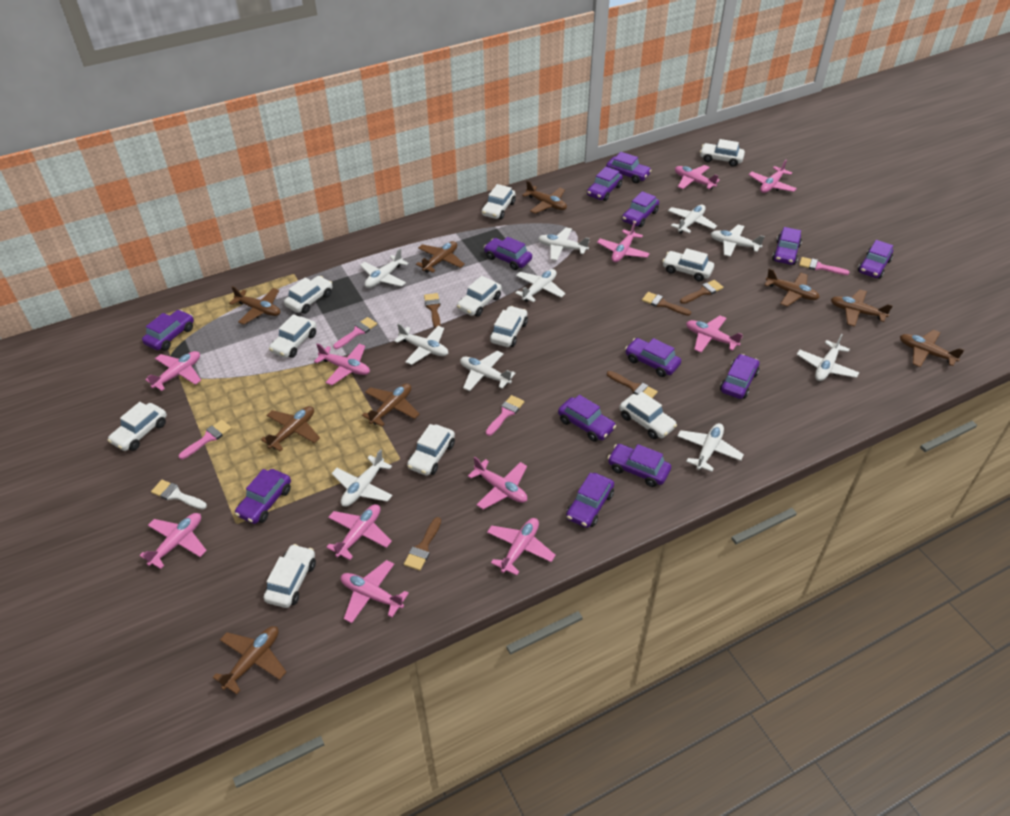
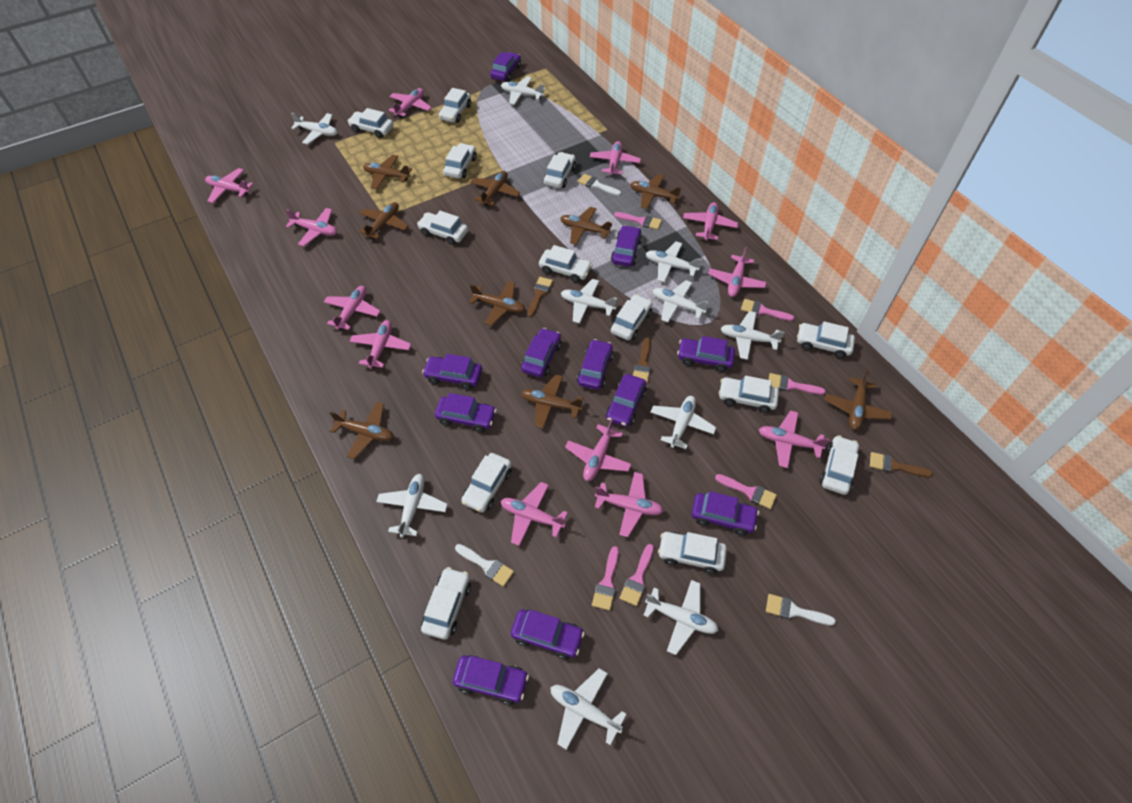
brown brush: [404,517,441,571] [424,293,441,328] [607,371,658,398] [642,292,691,316] [680,280,723,304] = 5 -> [527,277,553,317] [633,338,651,383] [870,452,933,477] = 3
pink brush: [179,420,232,459] [333,317,377,349] [486,395,524,436] [799,257,849,275] = 4 -> [592,546,619,611] [614,212,662,230] [620,544,654,606] [715,474,777,509] [741,299,795,321] [769,373,826,395] = 6
pink plane: [139,513,207,569] [145,351,201,391] [314,343,370,385] [326,504,392,560] [341,560,409,623] [468,457,527,510] [487,518,556,576] [597,222,650,262] [675,165,720,189] [686,315,743,352] [748,160,797,193] = 11 -> [205,168,253,203] [286,208,337,246] [324,286,381,330] [349,320,411,369] [389,88,432,118] [501,482,568,546] [565,419,632,481] [590,141,641,176] [595,472,664,537] [683,202,738,241] [708,247,767,297] [759,410,830,468] = 12
purple car: [142,310,194,351] [235,469,291,524] [484,237,532,270] [558,395,616,442] [566,473,614,528] [587,167,623,201] [606,152,652,183] [608,444,671,487] [622,191,659,227] [625,338,681,377] [720,354,759,399] [772,227,802,265] [858,240,893,279] = 13 -> [422,354,482,390] [435,393,497,432] [453,655,529,705] [490,52,521,82] [511,609,585,660] [521,328,561,378] [577,339,614,390] [606,374,647,427] [611,225,642,267] [677,336,735,372] [691,491,759,536] = 11
white brush: [151,480,207,510] = 1 -> [455,544,514,587] [578,174,621,196] [766,594,836,626] = 3
white car: [108,402,167,451] [264,544,316,608] [269,314,317,358] [284,276,332,314] [407,424,455,476] [457,276,502,317] [482,184,516,220] [490,306,528,347] [619,392,677,439] [662,248,714,282] [700,139,745,167] = 11 -> [347,108,394,138] [417,211,468,245] [421,567,471,640] [439,88,471,123] [443,143,477,179] [461,453,512,512] [539,245,592,283] [543,152,576,188] [611,294,653,340] [658,532,727,574] [719,376,779,413] [797,321,855,358] [820,435,860,495] = 13

